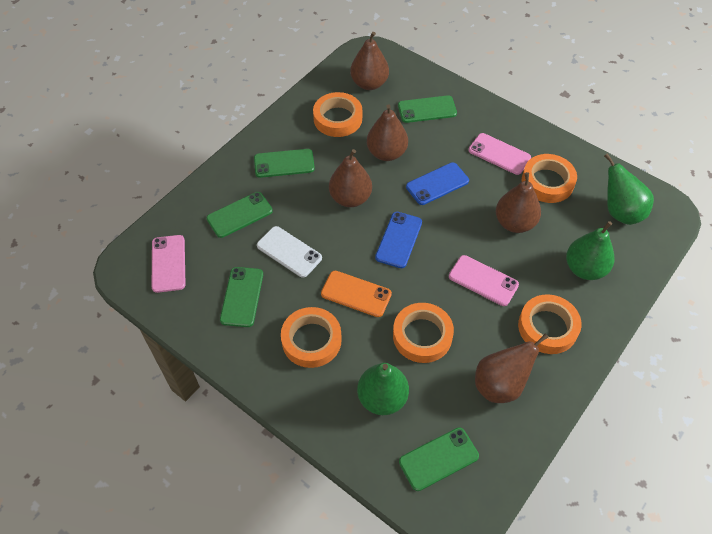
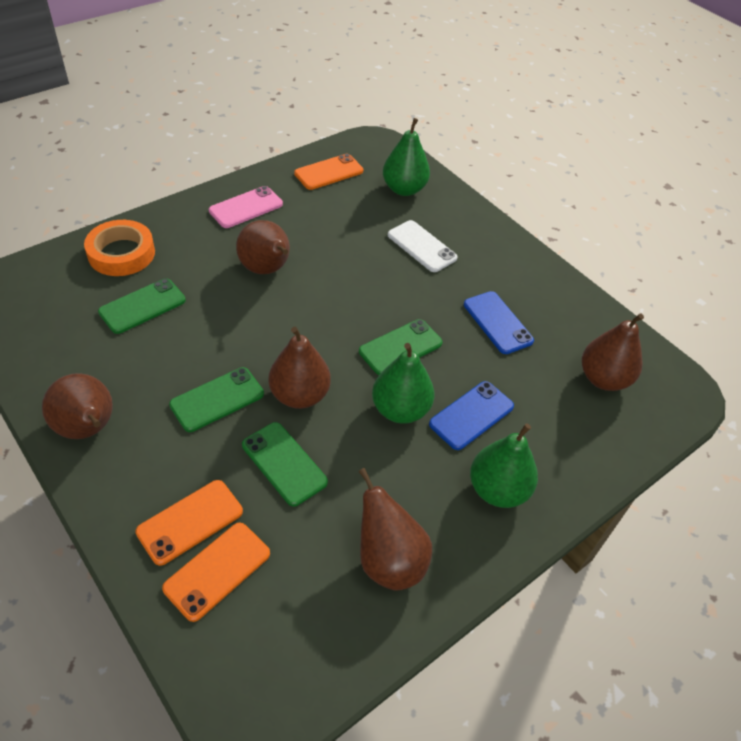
green phone: [207,192,273,238] [220,267,263,327] [254,149,315,178] [398,95,457,123] [399,427,479,491] = 5 -> [98,278,186,334] [169,367,264,432] [242,422,328,506] [359,319,443,375] = 4
orange phone: [321,271,392,317] = 1 -> [135,480,243,566] [162,523,270,622] [294,154,363,190] = 3
orange tape: [281,307,342,368] [313,92,362,137] [393,303,454,363] [518,294,582,354] [522,154,577,203] = 5 -> [84,220,155,276] = 1
pink phone: [152,235,185,293] [449,255,519,306] [469,133,531,175] = 3 -> [209,186,283,228] = 1

